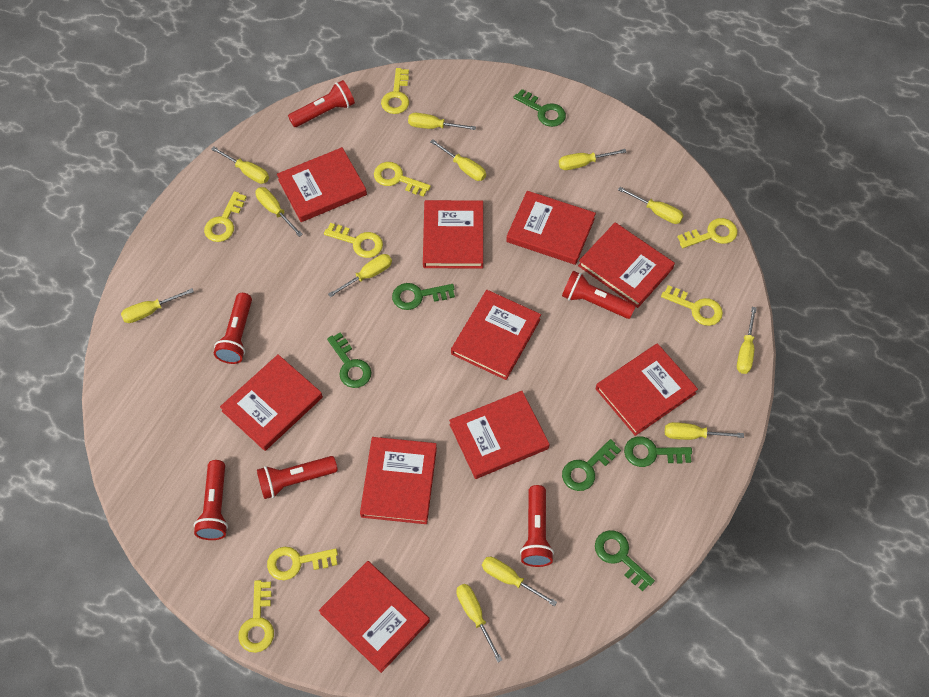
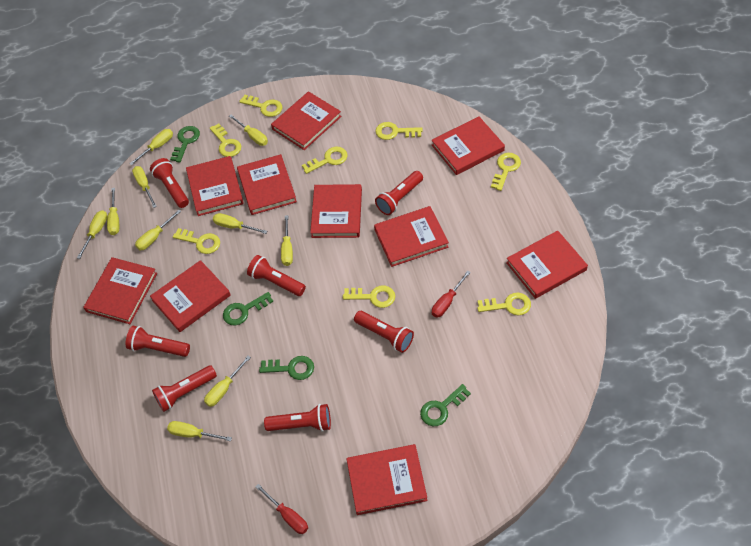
green key: [327,332,372,388] [392,283,455,310] [513,89,566,127] [562,439,621,491] [595,530,655,591] [624,436,692,467] = 6 -> [170,126,200,162] [223,292,273,325] [259,356,314,380] [420,384,471,426] = 4
red flashlight: [194,460,228,540] [214,293,252,364] [257,456,338,499] [288,80,355,127] [520,485,554,567] [562,271,636,319] = 6 -> [126,326,190,357] [150,158,189,208] [152,365,217,412] [247,255,306,296] [264,404,331,432] [354,311,414,353] [375,171,423,215] = 7
red screwdriver: none = 0 -> [255,484,308,534] [432,270,471,318] = 2
yellow screwdriver: [121,288,194,323] [211,146,269,184] [255,187,303,237] [328,254,392,297] [408,113,476,130] [430,139,486,181] [456,584,502,662] [482,557,557,606] [559,149,626,170] [618,187,684,224] [665,422,744,440] [737,307,757,374] = 12 -> [77,210,107,259] [107,188,119,235] [129,129,173,165] [132,166,157,208] [135,210,181,250] [167,421,232,441] [204,356,251,407] [213,213,267,234] [229,114,268,146] [281,215,293,266] = 10

